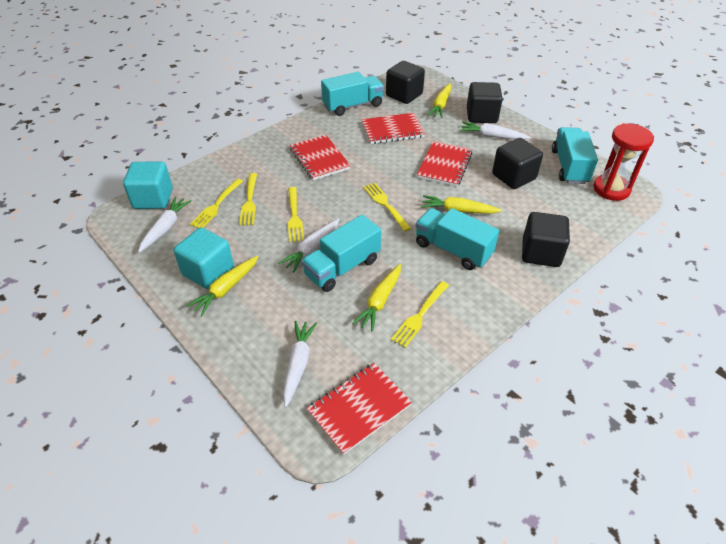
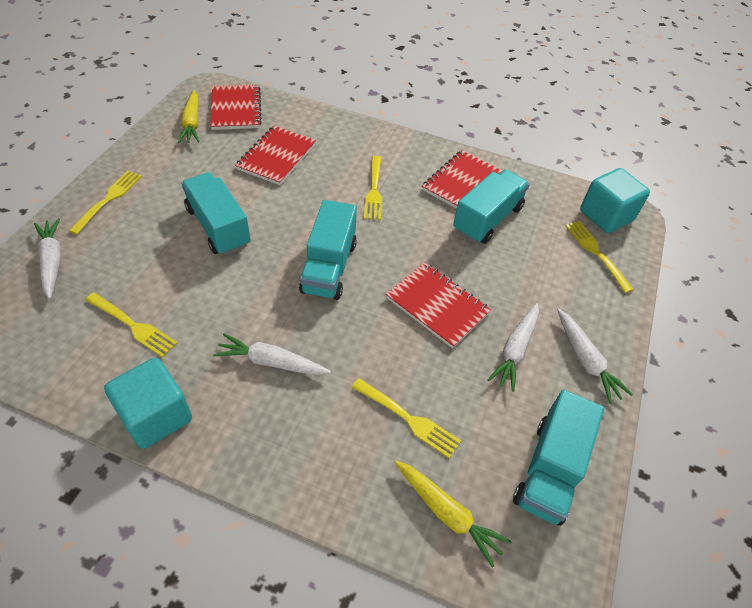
black cube: [386,61,425,104] [467,82,503,123] [492,138,543,189] [522,212,570,267] = 4 -> none = 0
red hourglass: [593,123,654,201] = 1 -> none = 0
yellow carrot: [187,256,259,316] [352,264,401,332] [421,195,502,214] [427,83,451,118] = 4 -> [178,90,199,143] [394,460,512,568] = 2

